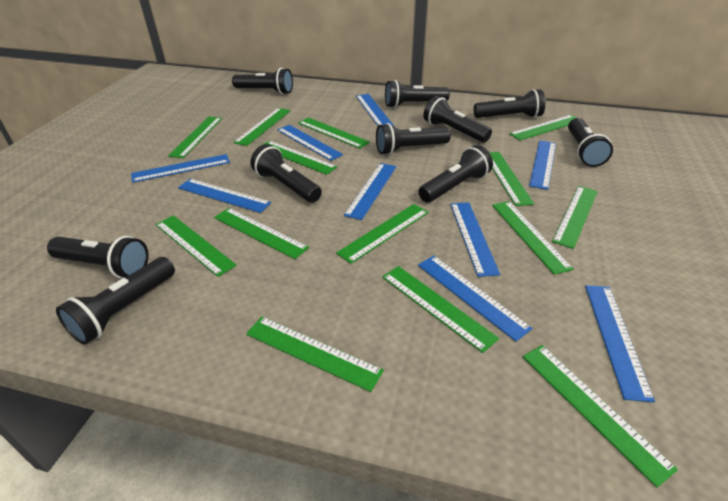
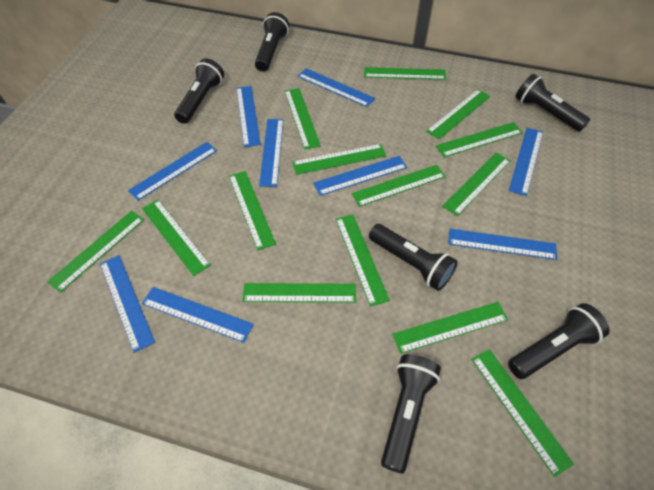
black flashlight: [47,236,149,278] [56,257,175,345] [232,68,293,94] [251,144,322,203] [376,123,451,155] [385,80,450,108] [418,145,493,203] [423,96,492,143] [474,89,545,118] [568,118,613,167] = 10 -> [174,59,224,124] [255,12,289,72] [369,224,457,291] [381,354,441,474] [508,303,609,379] [515,74,590,132] = 6

